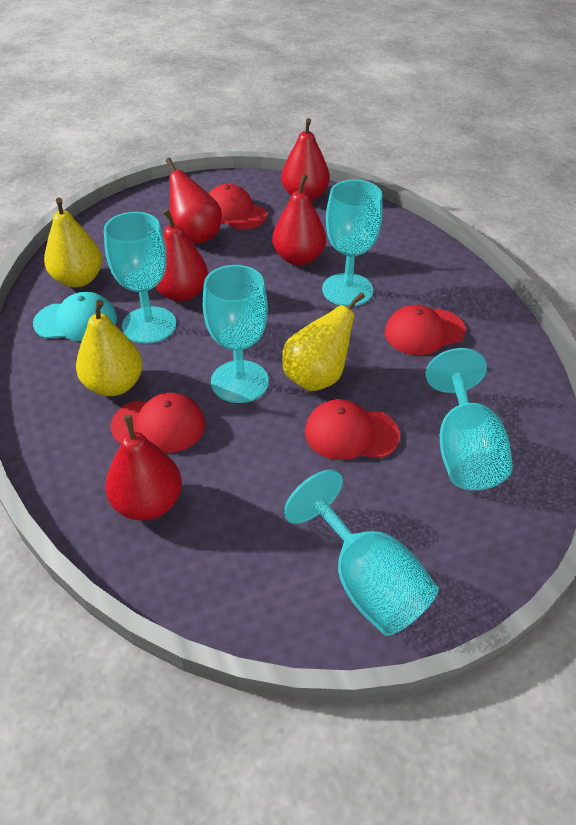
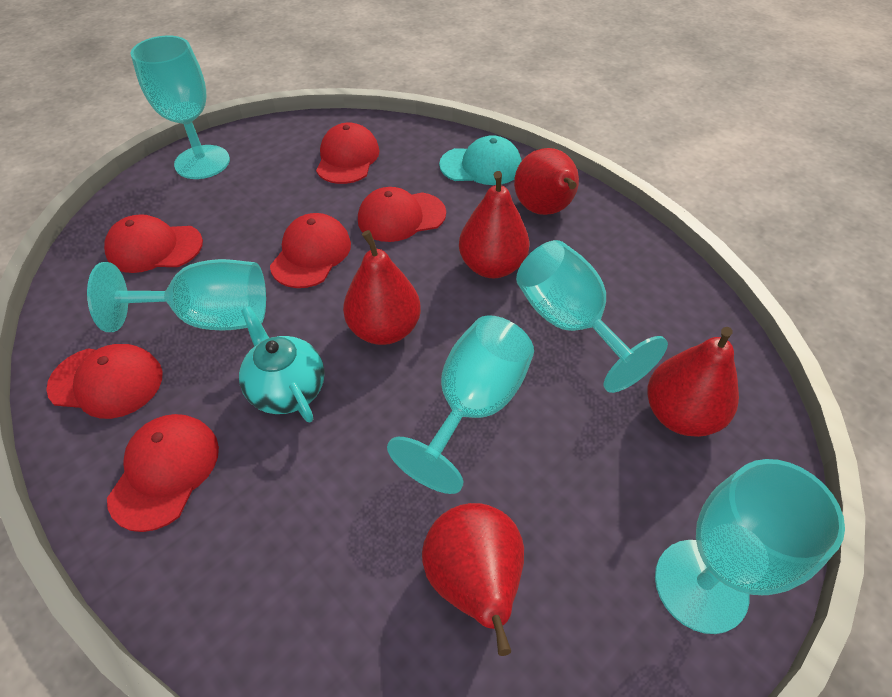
red cap: [110,393,205,453] [208,184,267,230] [305,399,400,460] [385,305,466,355] = 4 -> [46,344,163,419] [104,214,203,273] [107,414,219,532] [270,213,351,288] [316,122,380,184] [358,187,446,242] = 6
turquoise teapot: none = 0 -> [239,306,325,422] = 1
yellow pear: [44,198,102,287] [76,300,143,396] [282,292,365,391] = 3 -> none = 0

